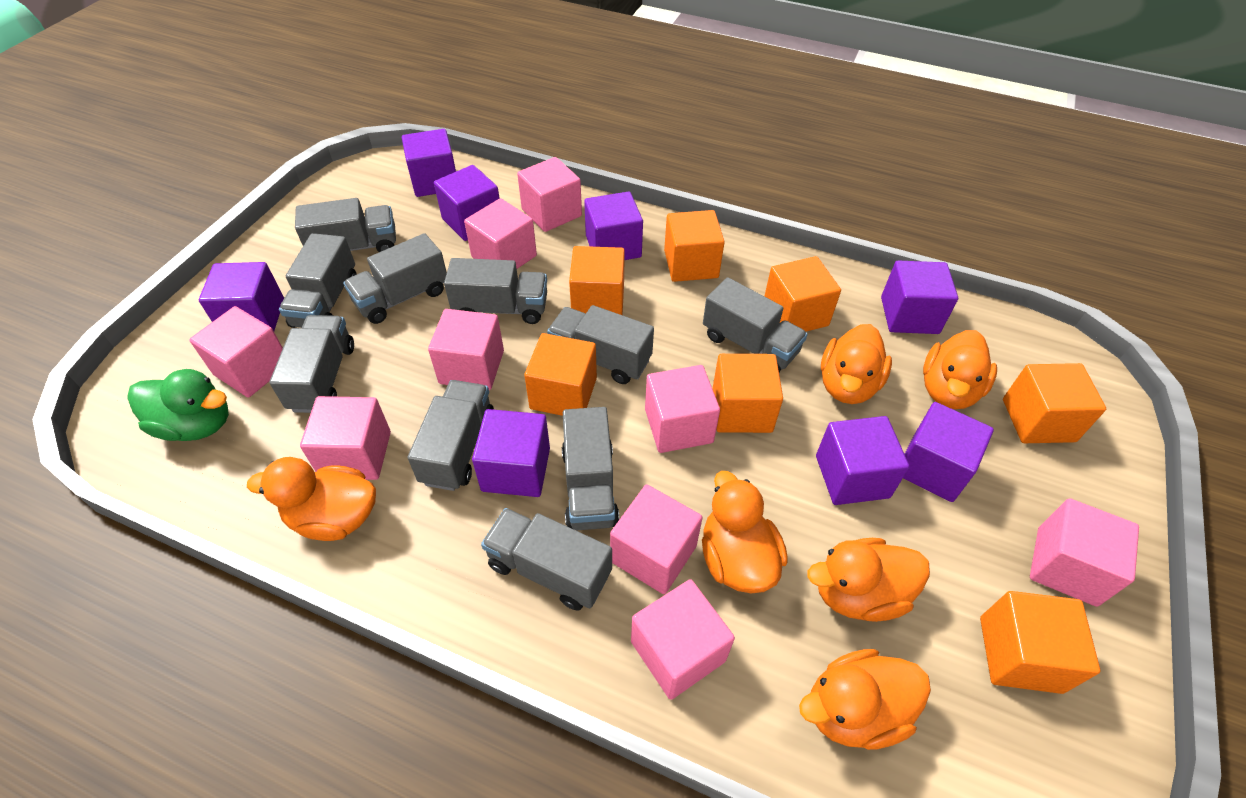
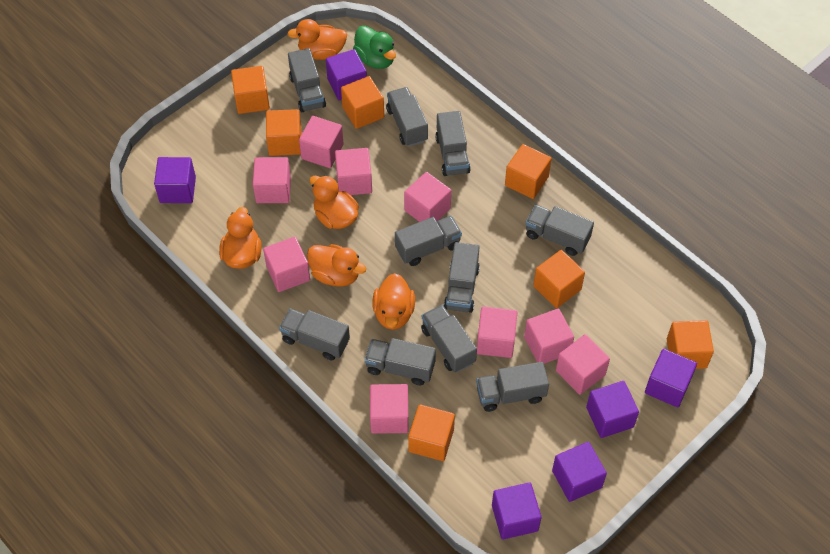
orange duck: [247,457,376,541] [702,471,788,593] [799,649,931,750] [808,538,930,622] [821,324,892,404] [923,330,997,409] = 6 -> [219,207,262,269] [287,19,347,60] [307,244,366,287] [310,175,359,229] [372,273,415,330] = 5
purple cube: [199,262,284,331] [402,129,456,197] [434,165,499,241] [472,409,550,497] [584,191,643,260] [816,416,909,505] [881,261,958,334] [903,402,994,502] = 8 -> [154,157,196,203] [326,49,367,100] [492,482,542,539] [552,442,607,502] [586,381,639,438] [645,349,697,407] = 6

